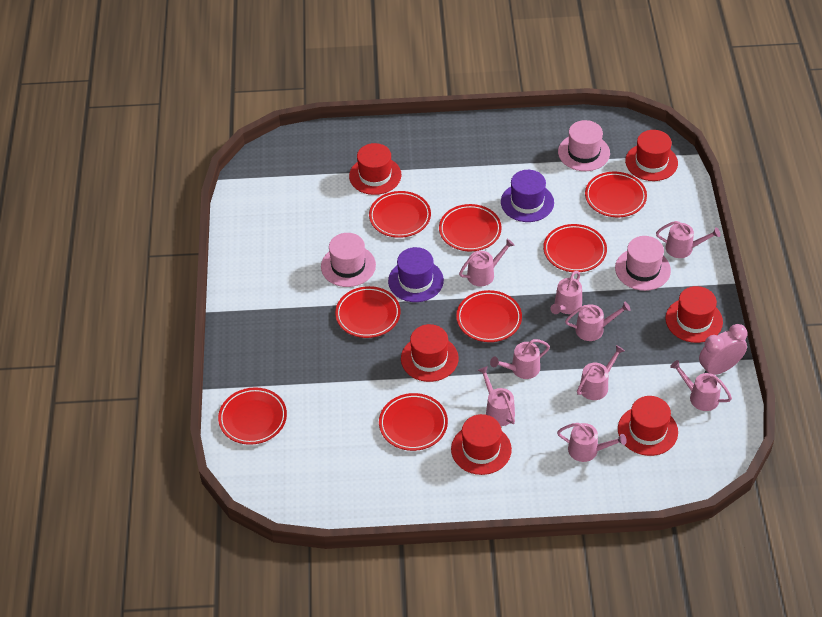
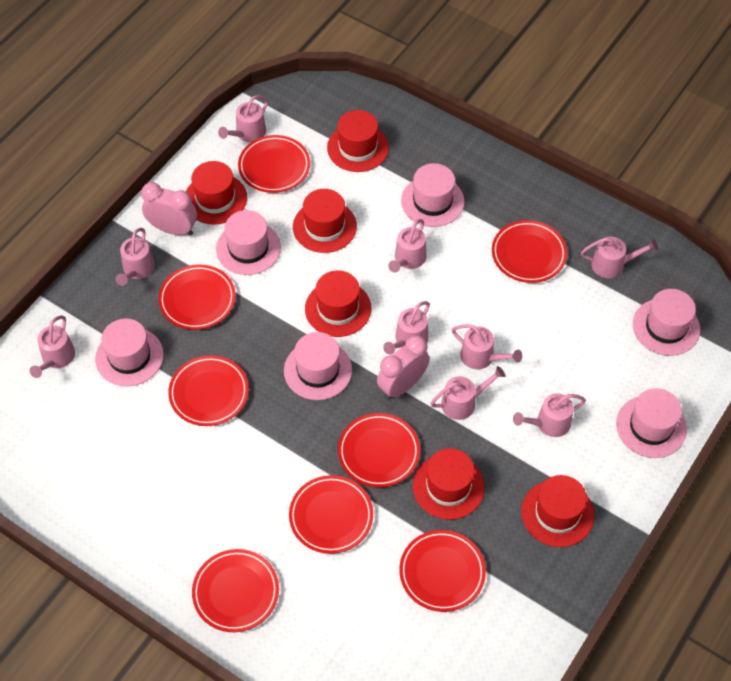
pink clock: [699,324,747,375] = 1 -> [141,182,197,236] [377,335,430,399] = 2
pink hat: [321,233,376,287] [558,120,610,171] [615,236,671,291] = 3 -> [95,319,164,386] [216,210,281,275] [284,332,352,400] [401,163,465,227] [616,388,687,458] [633,289,700,356] = 6
purple hat: [388,247,444,302] [501,170,554,222] = 2 -> none = 0

